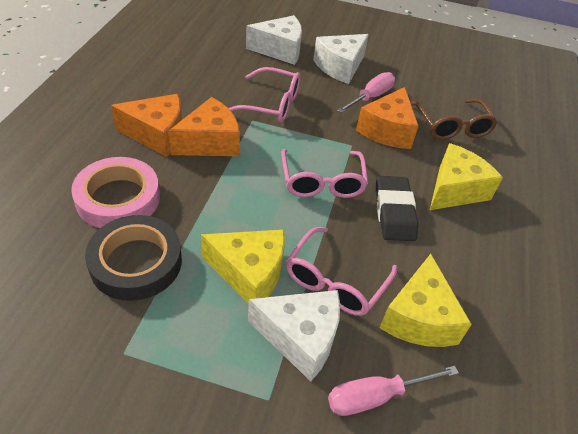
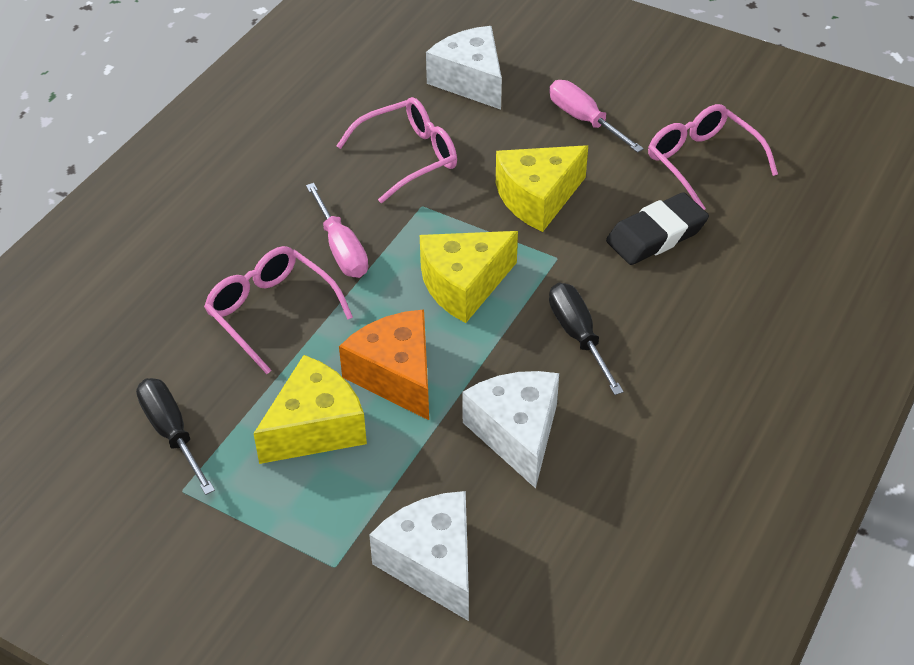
black screwdriver: none = 0 -> [136,378,215,495] [549,283,624,395] = 2
black tape: [85,215,182,301] = 1 -> none = 0
brown glasses: [410,99,498,140] = 1 -> none = 0
orange cheese: [111,94,182,157] [168,97,240,156] [356,87,419,149] = 3 -> [339,309,429,420] = 1
pink tape: [71,157,160,228] = 1 -> none = 0

